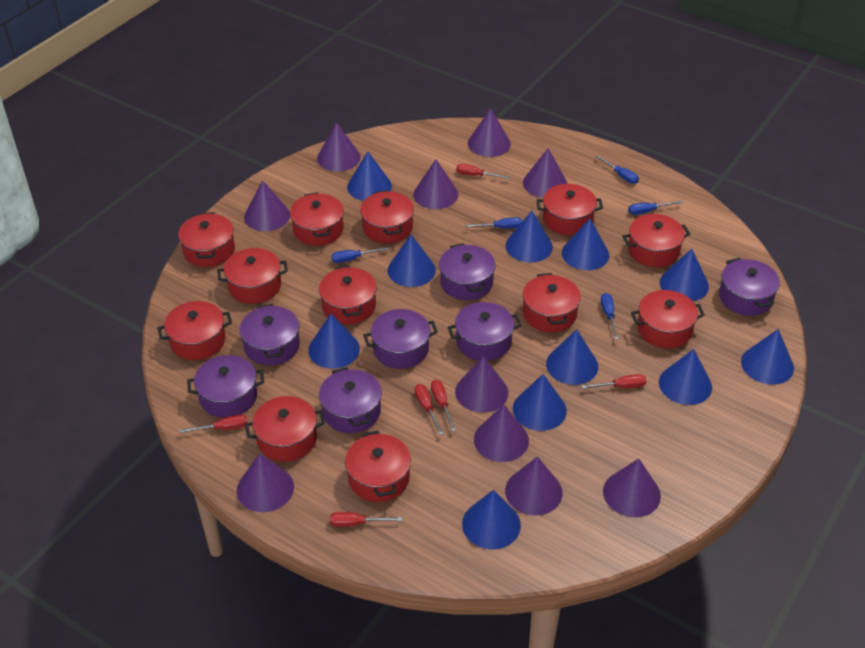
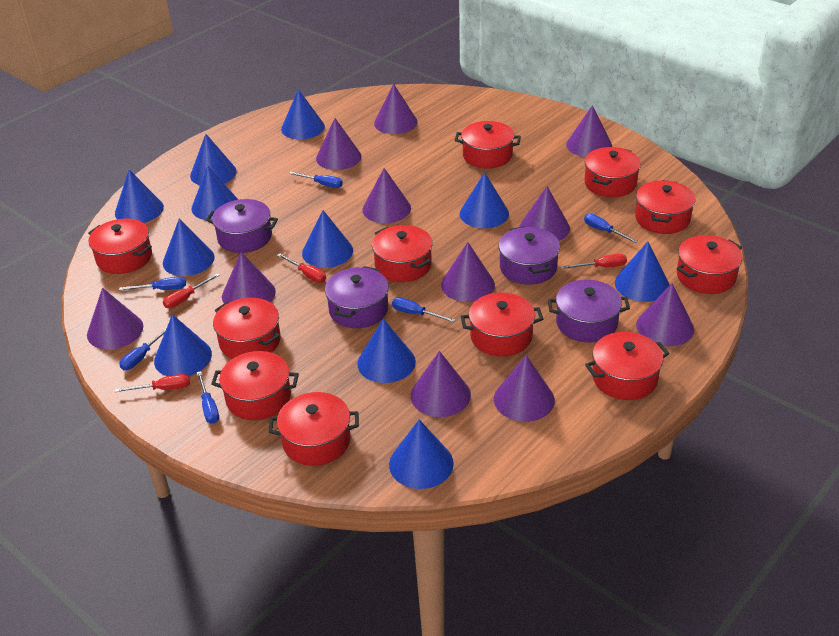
blue screwdriver: [331,247,390,263] [465,217,522,229] [595,155,639,184] [601,293,619,340] [628,201,683,215] = 5 -> [119,277,186,290] [119,329,166,370] [197,371,219,424] [289,172,343,188] [392,297,455,322] [584,214,638,243] = 6
purple cone: [237,453,294,512] [244,180,290,231] [317,122,361,171] [413,159,458,209] [455,356,508,413] [468,108,511,157] [474,404,529,462] [505,456,563,516] [523,148,567,198] [603,458,661,517] = 10 -> [87,288,143,349] [222,252,276,303] [316,118,362,170] [362,168,411,223] [374,84,418,134] [411,351,471,417] [441,242,495,302] [494,355,555,422] [519,186,570,241] [566,105,612,157] [636,283,694,346] = 11
purple pot: [187,355,264,418] [240,304,300,366] [319,367,382,433] [363,309,438,369] [439,243,496,300] [448,302,522,361] [719,258,780,316] = 7 -> [206,199,278,253] [325,266,389,328] [498,226,560,285] [548,280,630,343] = 4
red pot: [157,301,232,360] [178,212,235,267] [217,248,288,304] [245,396,325,462] [290,192,344,246] [319,266,377,324] [345,431,411,502] [360,190,414,244] [522,273,581,332] [537,184,603,235] [622,214,690,267] [631,290,705,349] = 12 -> [88,219,152,274] [211,351,299,420] [213,298,281,359] [269,392,359,466] [372,225,433,282] [455,121,521,168] [460,293,543,357] [584,147,641,197] [585,332,669,400] [635,180,695,234] [677,235,742,294] = 11
red screwdriver: [179,414,247,433] [330,512,402,527] [415,384,443,435] [431,380,456,431] [456,164,510,179] [582,374,646,389] = 6 -> [115,374,190,392] [163,273,220,308] [277,253,326,283] [562,254,627,269] = 4

